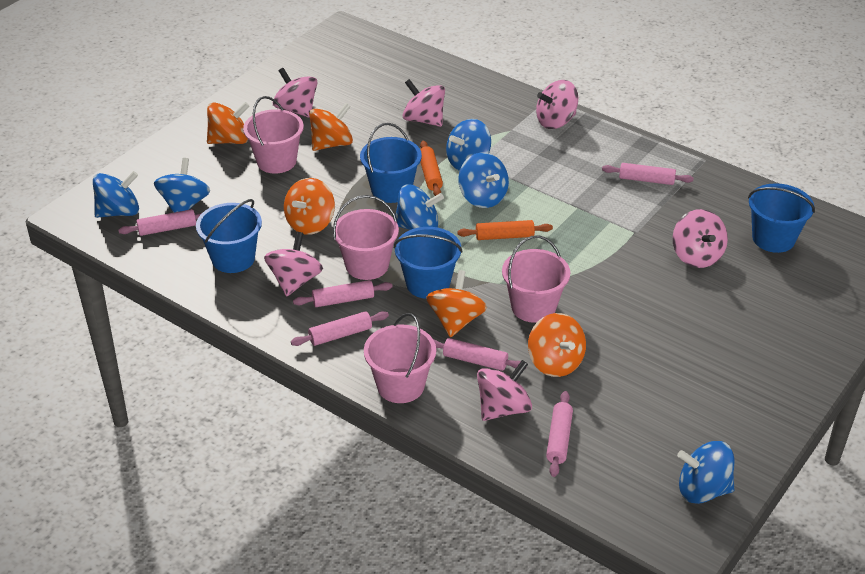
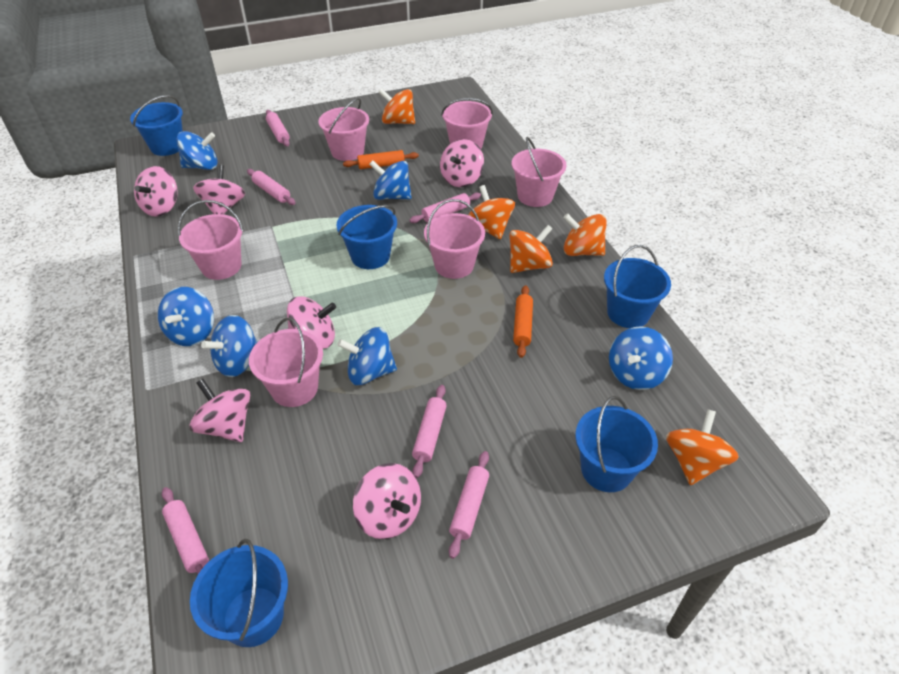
blue bucket: [196,199,262,273] [360,123,422,203] [394,227,463,299] [748,183,815,253] = 4 -> [130,95,183,156] [190,539,288,647] [337,205,397,269] [575,396,658,492] [604,245,671,328] = 5
pink bucket: [243,96,304,174] [333,195,399,280] [364,313,436,403] [502,235,570,323] = 4 -> [178,200,243,280] [249,318,323,407] [318,98,369,161] [424,199,485,279] [441,98,493,149] [512,137,567,207] = 6

